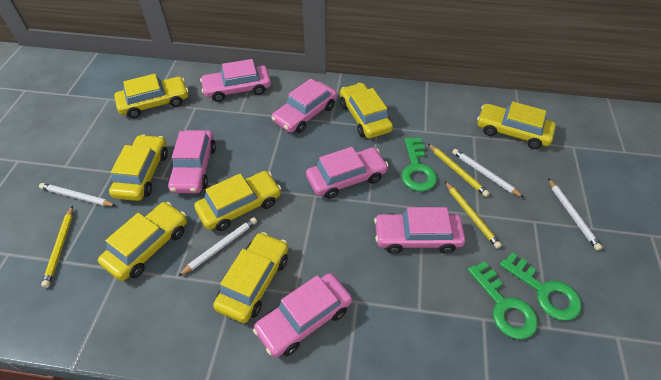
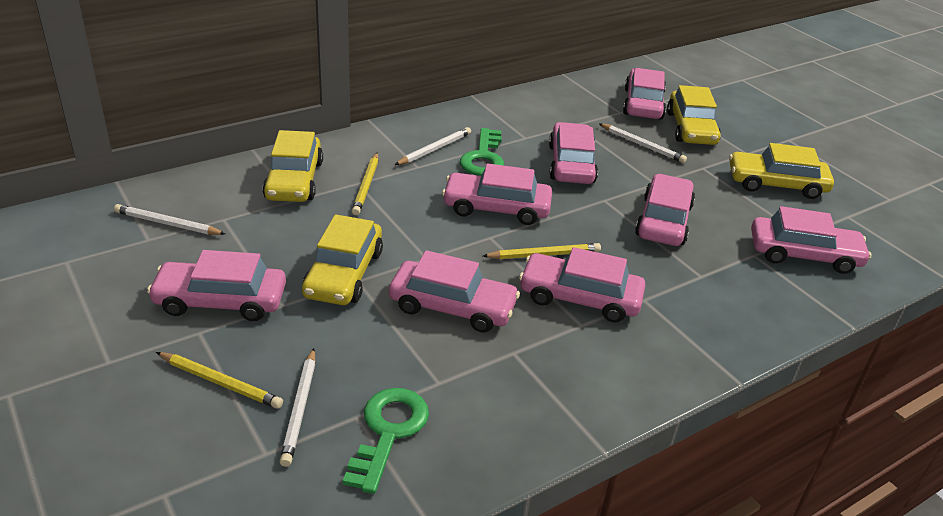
green key: [401,138,437,191] [468,261,538,339] [500,252,582,321] = 3 -> [343,388,429,494] [460,128,504,176] = 2
pink car: [168,130,216,193] [200,59,271,102] [253,273,352,358] [271,79,337,133] [306,147,389,199] [374,207,465,254] = 6 -> [147,250,286,321] [389,250,520,333] [442,164,552,225] [519,247,646,323] [549,122,598,184] [623,68,666,120] [635,174,695,246] [751,206,871,274] = 8
yellow car: [98,202,187,281] [109,134,168,201] [114,74,188,118] [194,171,281,231] [213,232,288,323] [340,83,393,139] [477,102,556,149] = 7 -> [263,130,323,202] [302,214,383,305] [667,85,721,145] [729,143,834,199] = 4

